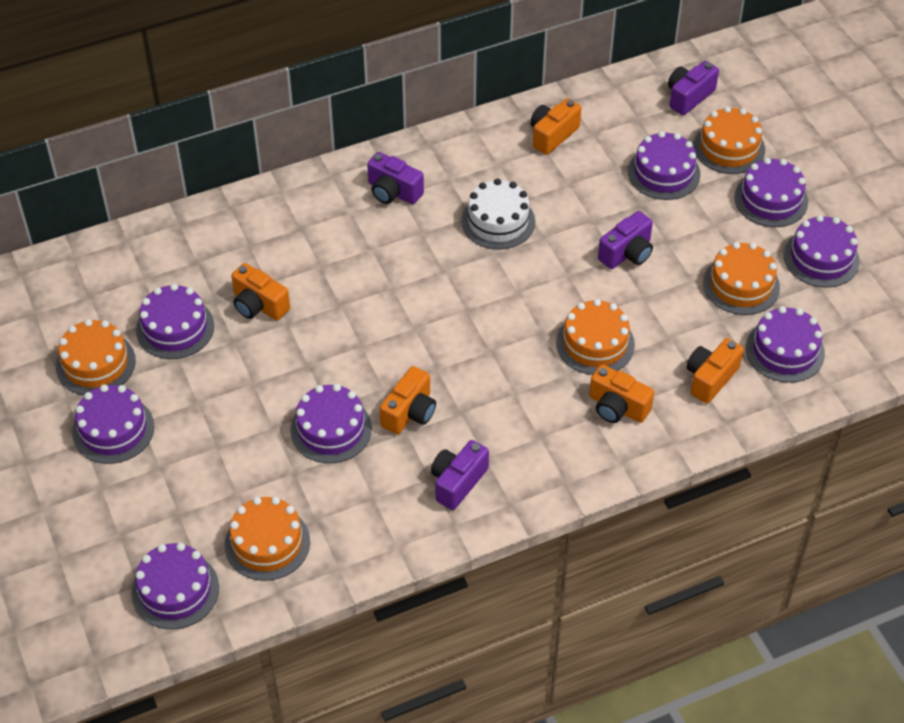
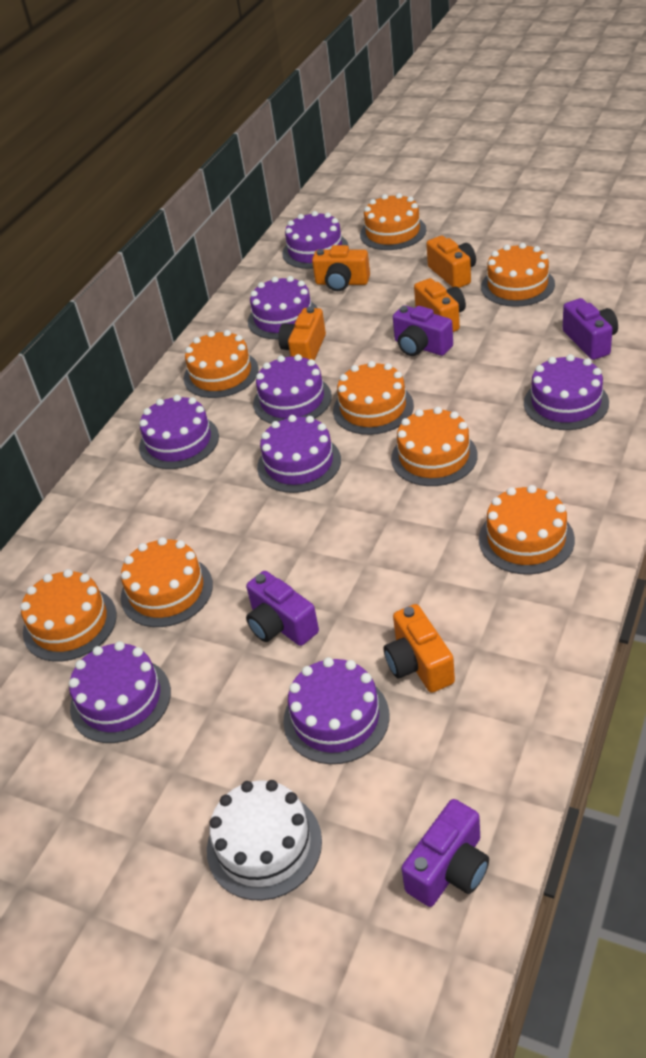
orange cake: [56,319,136,395] [225,497,310,581] [556,299,635,375] [693,106,765,174] [703,242,780,315] = 5 -> [20,569,117,662] [121,537,213,627] [184,330,259,398] [333,361,414,435] [360,193,426,250] [391,407,478,486] [479,485,575,575] [481,243,555,307] = 8

